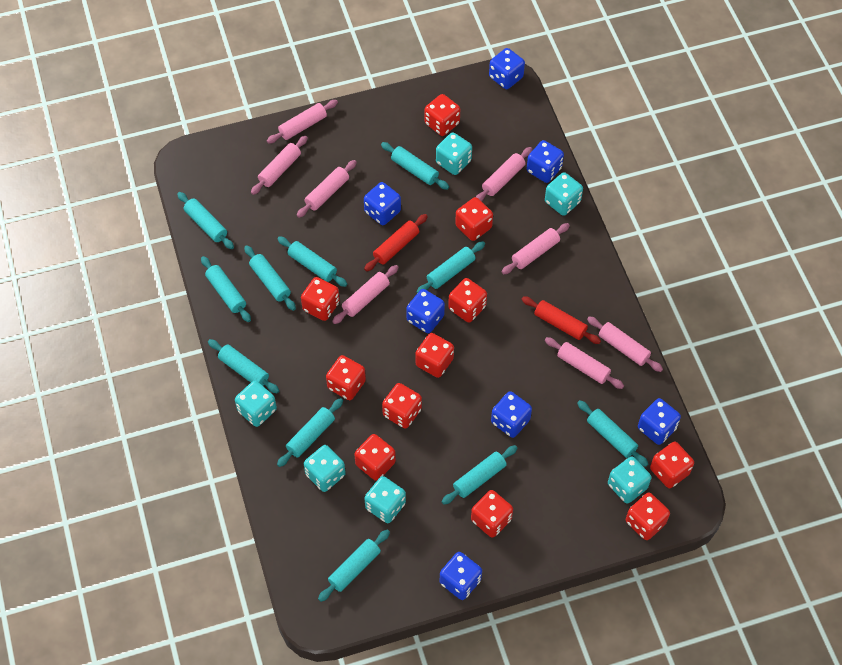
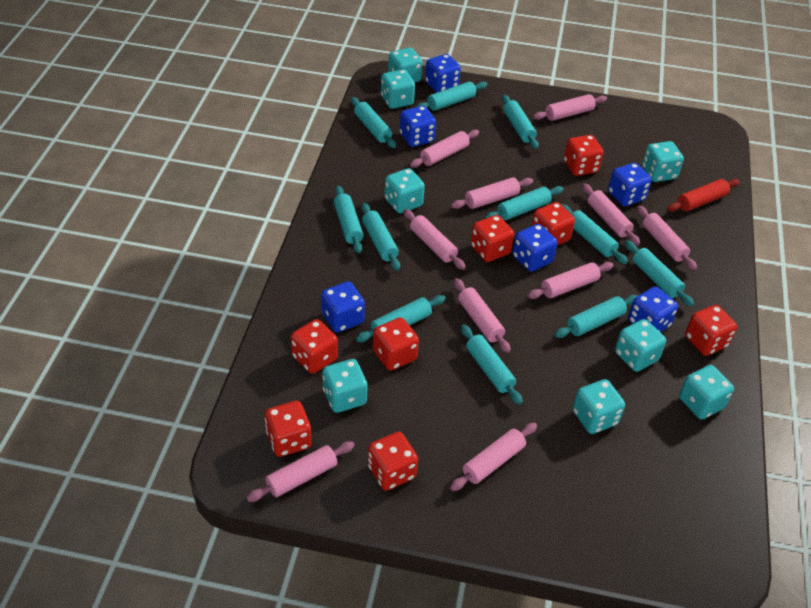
blue dice: [364,182,401,225] [406,289,445,333] [440,552,482,600] [489,48,525,89] [491,391,532,438] [527,140,564,183] [638,398,681,445] = 7 -> [321,281,365,333] [400,106,436,147] [425,54,461,92] [512,224,557,272] [608,163,652,206] [628,286,678,332] = 6
pink rolling pin: [251,136,308,195] [267,100,338,144] [297,160,357,218] [332,265,398,324] [476,147,532,201] [502,223,570,274] [545,337,624,389] [587,316,663,372] = 8 -> [246,441,355,502] [403,209,466,270] [410,130,479,168] [450,423,537,491] [451,177,533,209] [454,278,511,353] [527,262,613,299] [533,94,607,121] [582,184,640,245] [637,205,697,270] = 10
red dice: [301,277,340,321] [326,355,366,400] [354,434,396,481] [382,383,422,429] [415,333,454,378] [425,94,460,136] [448,278,487,323] [455,197,493,241] [471,490,513,538] [626,493,670,540] [650,442,694,488] = 11 -> [264,401,312,457] [291,319,338,374] [368,432,418,491] [373,317,419,371] [471,215,514,262] [532,202,575,245] [564,135,604,176] [685,305,737,356] = 8
red rolling pin: [364,214,428,272] [521,296,601,344] = 2 -> [667,179,740,212] = 1
turquoise dice: [235,381,277,427] [304,445,346,492] [364,476,406,523] [436,132,472,175] [545,172,583,216] [608,456,651,504] = 6 -> [322,359,367,413] [381,69,415,109] [385,168,425,213] [388,47,423,83] [573,379,625,434] [615,319,666,372] [642,141,684,182] [679,365,734,419] = 8

